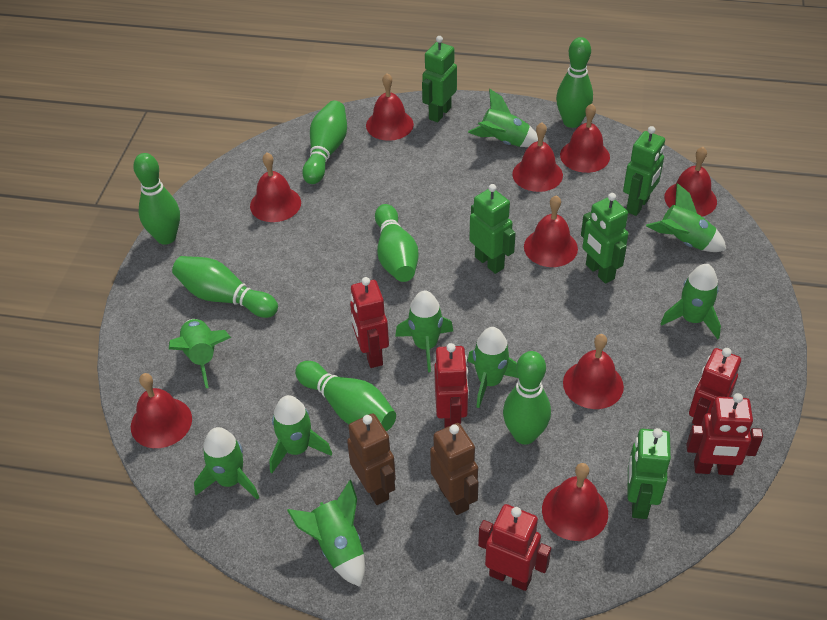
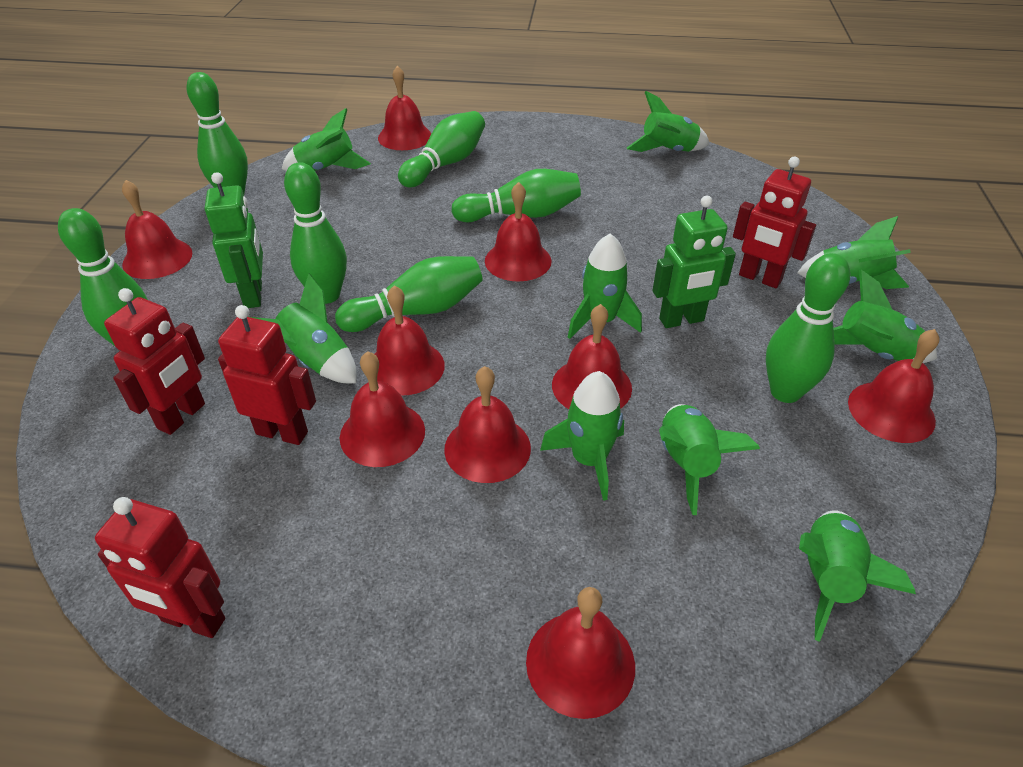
brown robot: [347,413,396,505] [430,423,479,515] = 2 -> none = 0
green robot: [422,36,457,122] [469,184,516,274] [581,193,629,284] [623,126,665,216] [628,428,671,519] = 5 -> [205,172,263,308] [652,196,736,328] = 2
red robot: [350,277,389,368] [434,343,469,428] [478,504,551,591] [686,393,763,475] [689,348,741,425] = 5 -> [95,497,225,638] [104,288,205,435] [218,305,316,445] [733,157,816,288] = 4

